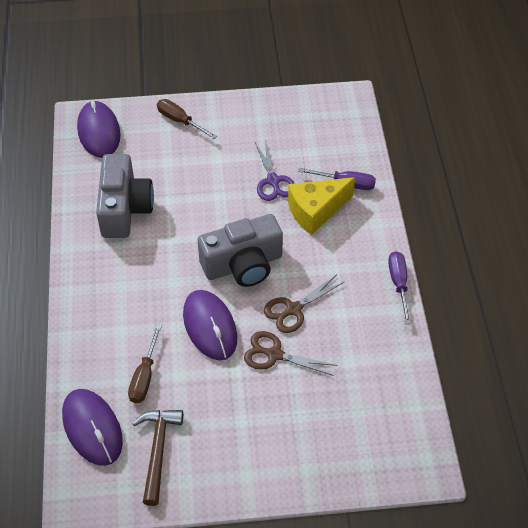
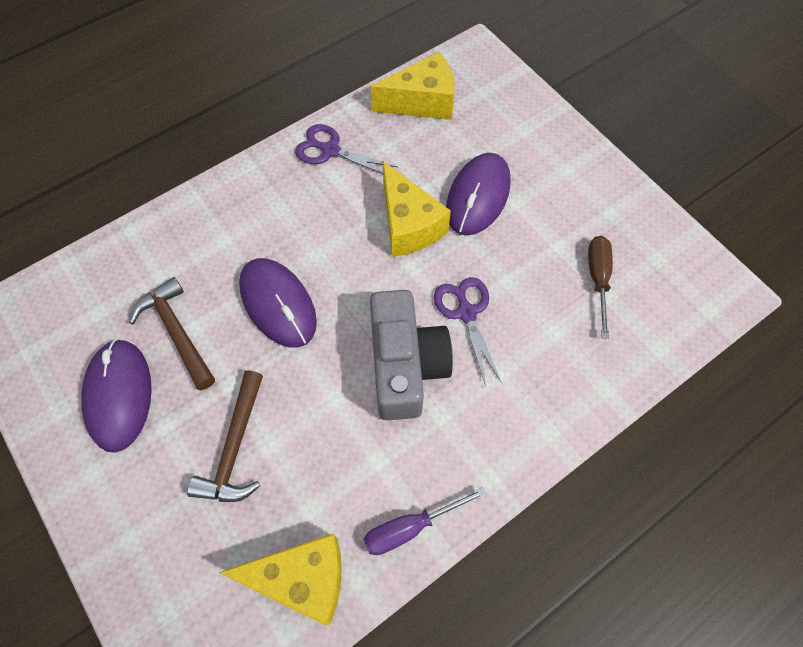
brown hammer: [132,410,183,506] = 1 -> [129,277,215,390] [187,370,263,502] = 2
brown scissors: [244,331,337,376] [264,275,344,333] = 2 -> none = 0
brown screwdriver: [128,324,162,403] [157,99,217,139] = 2 -> [588,236,613,339] = 1
grey camera: [96,154,154,238] [198,214,283,287] = 2 -> [370,290,453,420] = 1
purple scissors: [255,139,294,201] = 1 -> [295,124,397,174] [434,277,502,387] = 2
purple screwdriver: [298,168,376,190] [388,251,411,324] = 2 -> [363,487,486,555] = 1
yellow cheese: [288,177,355,235] = 1 -> [219,534,342,625] [371,52,455,120] [383,161,451,257] = 3

